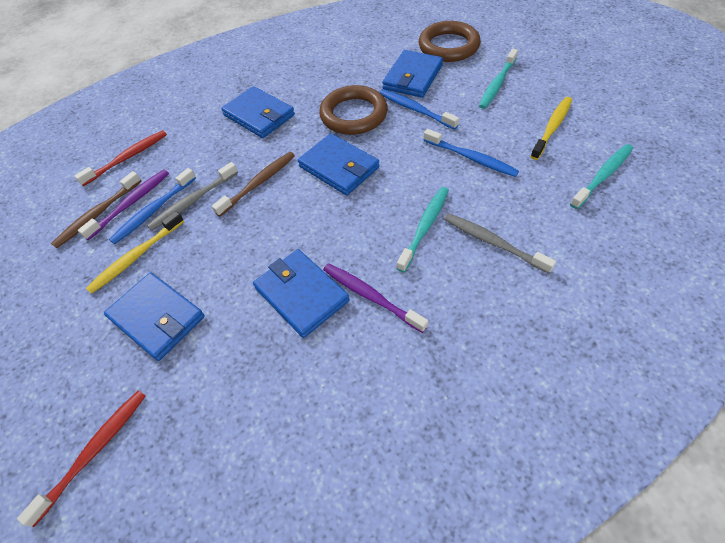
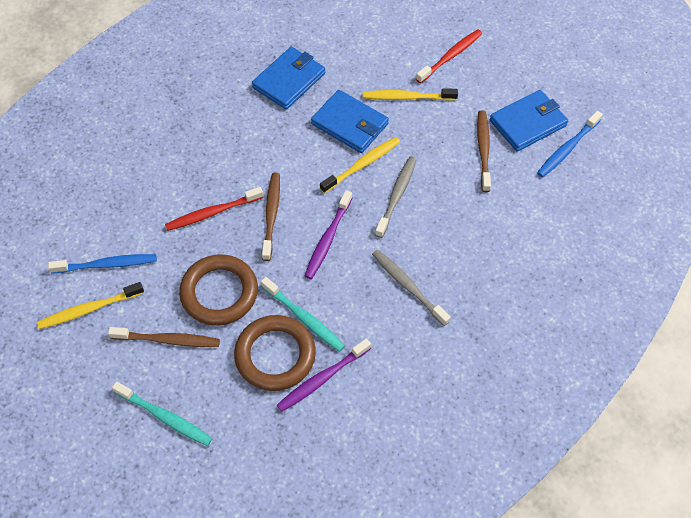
blue toothbrush: [109,168,196,244] [380,89,459,130] [424,129,519,177] = 3 -> [48,254,157,274] [537,111,603,178] = 2
blue wallet: [104,273,205,361] [221,86,295,138] [253,249,349,338] [298,133,380,195] [382,50,443,98] = 5 -> [252,47,325,110] [311,90,389,153] [490,90,568,152] = 3
brown toothbrush: [51,171,142,248] [212,152,295,217] = 2 -> [108,327,220,347] [262,172,280,261] [477,110,491,192] = 3
turquoise toothbrush: [396,187,449,272] [479,49,518,109] [570,144,633,209] = 3 -> [112,381,212,446] [261,277,345,352] = 2
yellow toothbrush: [86,211,184,294] [530,97,572,160] = 2 -> [37,282,144,329] [320,137,400,193] [363,88,458,101] = 3

